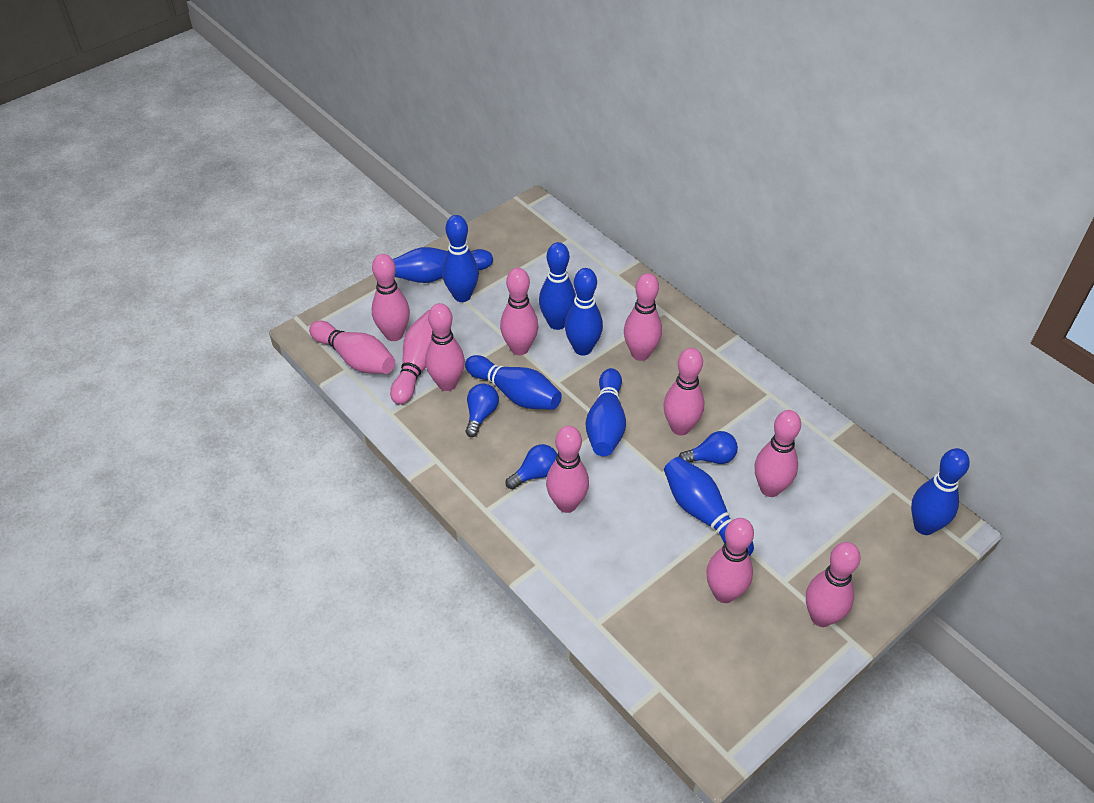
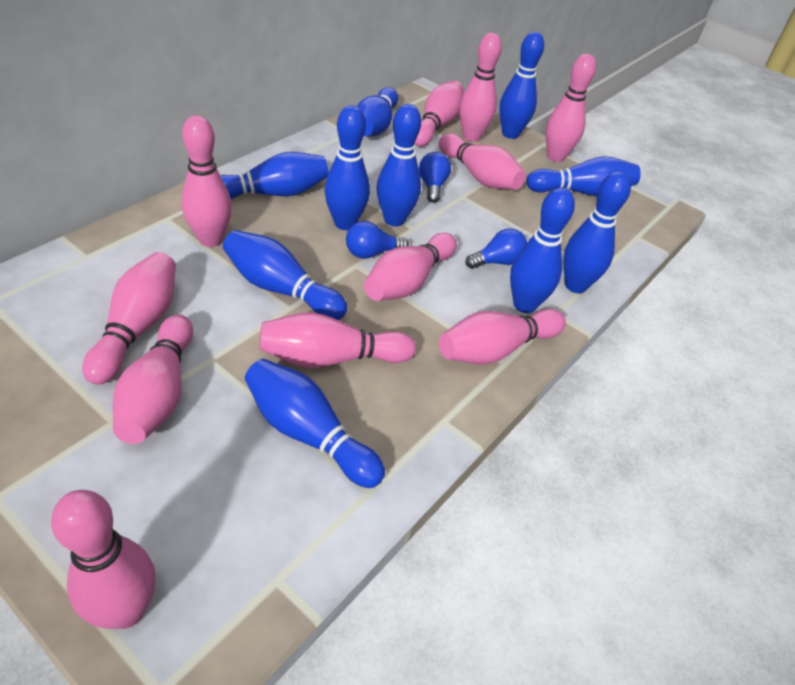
blue bowling pin: [393,247,493,283] [442,215,479,302] [465,355,562,410] [539,242,576,330] [565,268,603,356] [586,368,626,456] [664,457,754,556] [911,448,970,535] = 8 -> [220,152,329,199] [223,230,347,320] [245,359,385,488] [324,105,370,230] [357,87,398,136] [377,104,421,226] [499,32,544,139] [510,187,575,313] [526,156,641,196] [563,171,631,293] = 10

